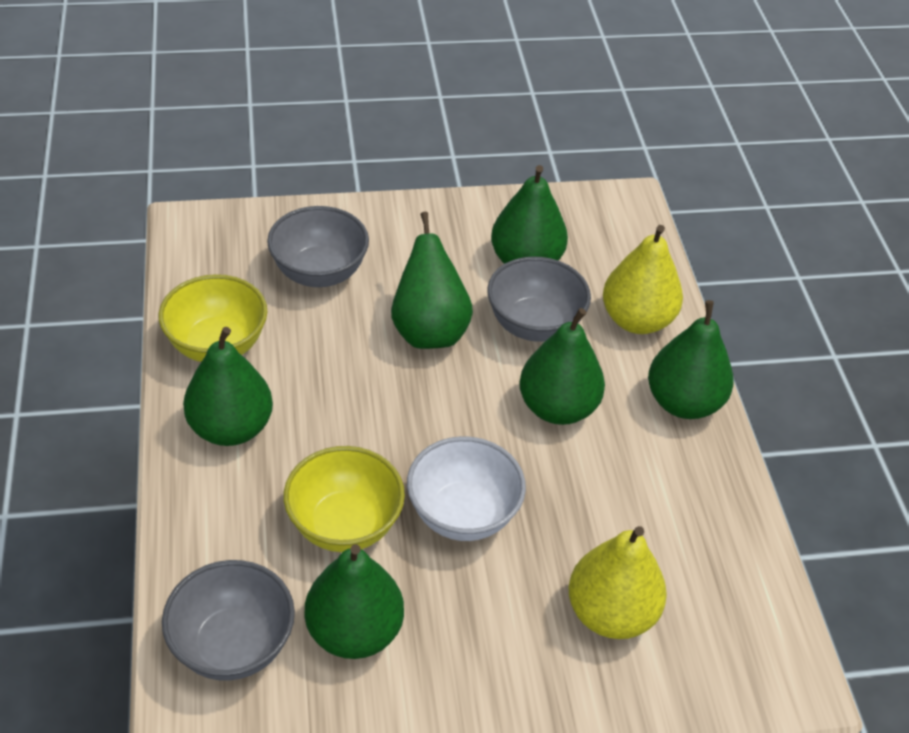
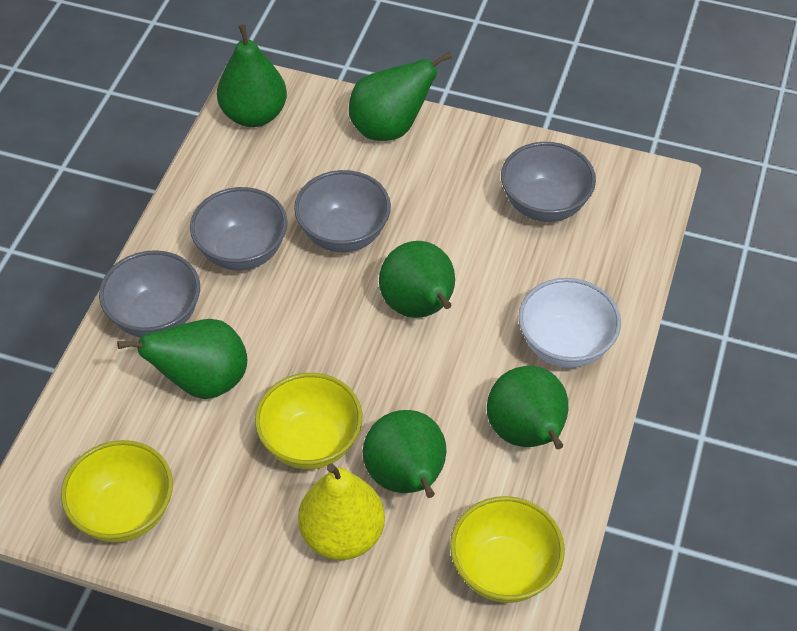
grey bowl: [162,560,295,680] [267,206,369,287] [487,256,591,342] = 3 -> [99,250,200,338] [190,187,288,270] [294,170,391,252] [501,142,596,222] = 4
yellow bowl: [159,274,268,362] [284,446,405,552] = 2 -> [61,440,173,542] [255,373,362,469] [450,496,565,603] = 3
yellow pear: [568,526,667,639] [603,225,683,334] = 2 -> [298,464,385,560] = 1

